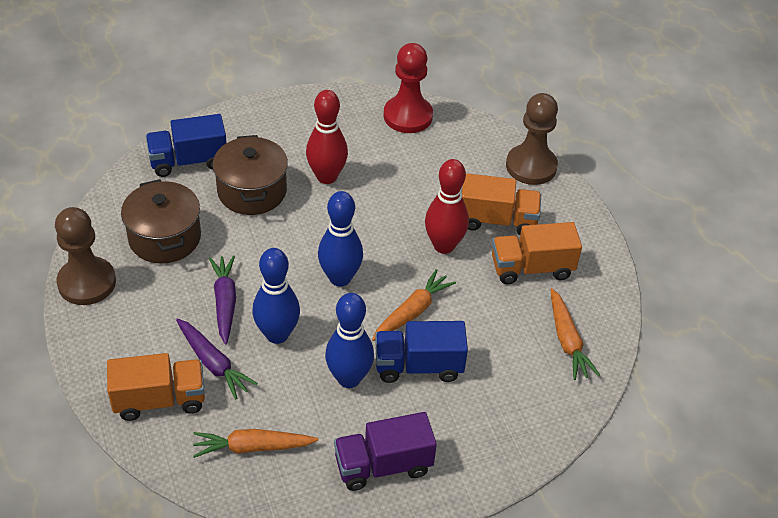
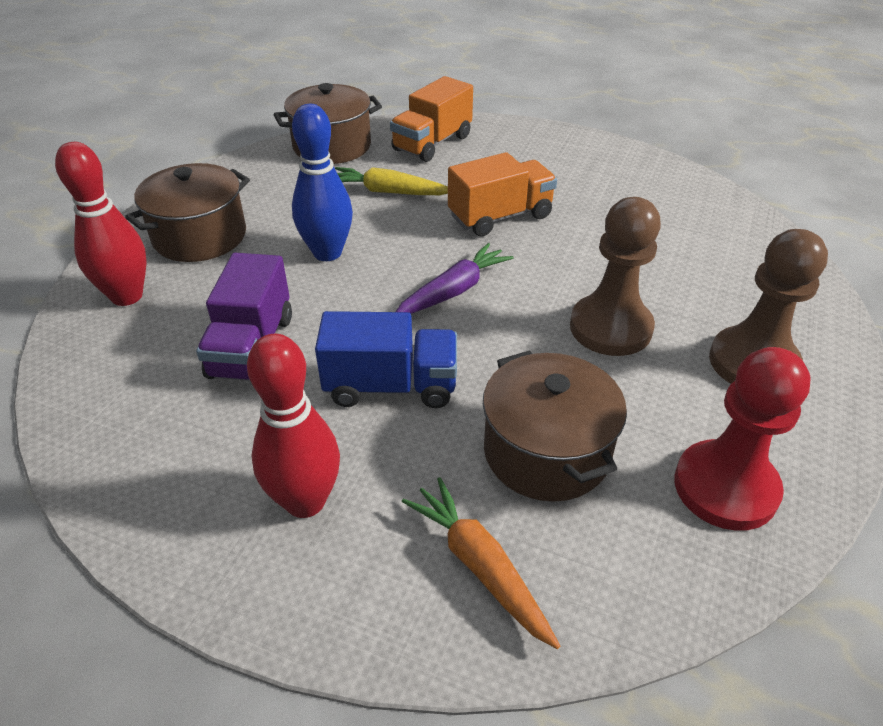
blue bowling pin: [252,248,300,344] [318,191,363,287] [325,293,374,388] = 3 -> [292,104,353,261] = 1
blue truck: [146,114,227,177] [375,321,468,383] = 2 -> [315,311,457,408] = 1
brown pot: [121,179,201,264] [213,135,288,215] = 2 -> [125,163,250,262] [274,83,382,164] [483,350,627,502] = 3
orange carrot: [193,429,318,458] [372,269,456,341] [551,288,600,380] = 3 -> [402,477,560,649] = 1
orange truck: [107,353,205,421] [462,173,541,235] [492,222,582,284] = 3 -> [390,76,473,162] [448,152,557,236] = 2
purple carrot: [176,318,258,399] [209,255,236,345] = 2 -> [396,243,514,314] = 1
yellow carrot: none = 0 -> [335,167,448,195] = 1

